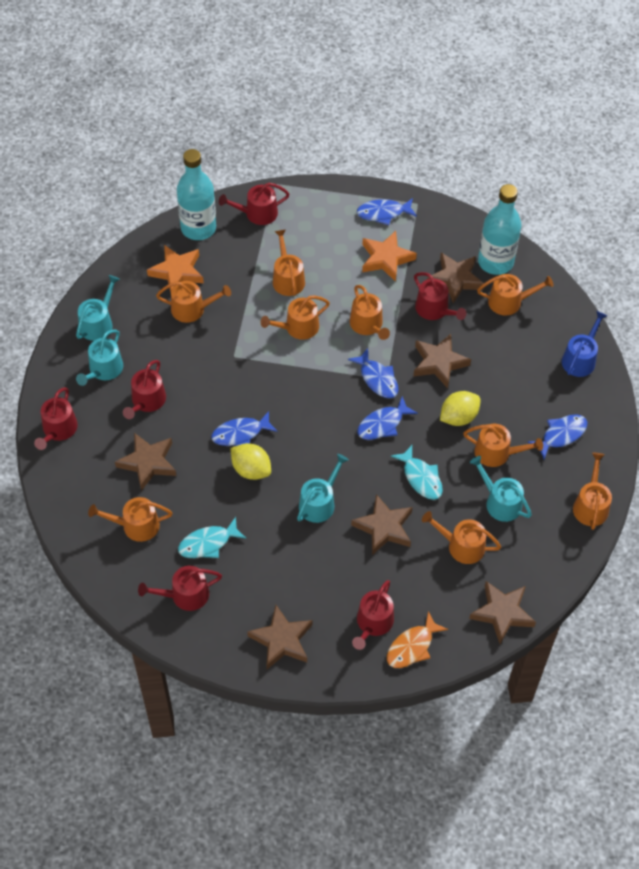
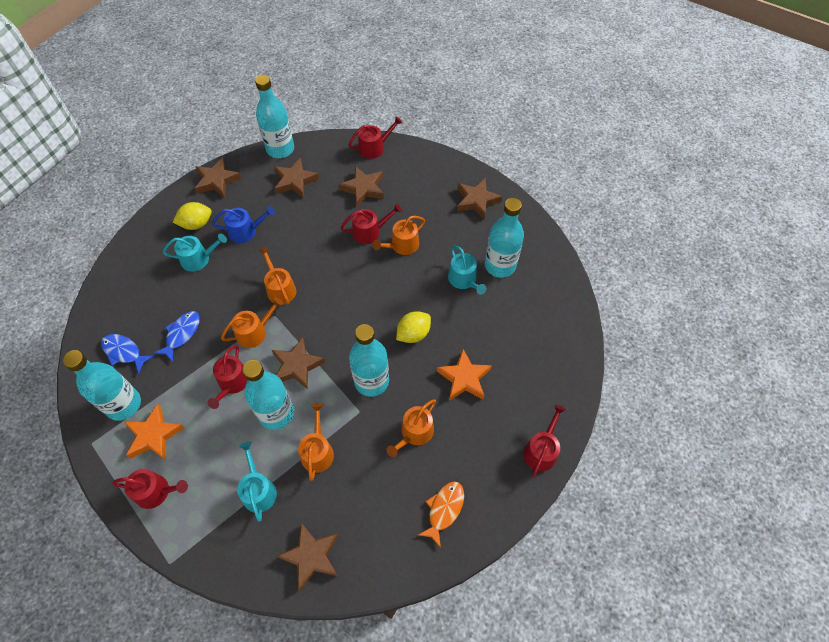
blue fish: [211,411,278,446] [348,348,399,398] [357,198,417,225] [357,396,418,440] [528,414,587,459] = 5 -> [101,334,154,374] [154,311,200,362] = 2
orange watering can: [88,497,173,542] [156,281,231,323] [261,296,330,340] [273,230,305,296] [350,285,390,340] [422,511,501,564] [463,424,543,467] [477,274,553,316] [573,453,612,530] = 9 -> [221,297,283,348] [258,247,296,305] [298,403,334,481] [373,216,425,255] [386,400,436,457] = 5
red watering can: [34,387,78,450] [123,360,166,419] [138,566,222,611] [219,183,289,225] [352,580,394,650] [414,272,466,320] = 6 -> [112,469,188,509] [207,345,248,409] [340,203,402,244] [348,116,402,159] [523,404,566,477] = 5
turquoise bottle: [177,149,216,240] [478,184,521,275] = 2 -> [63,350,141,421] [242,360,294,430] [255,75,294,158] [349,324,389,397] [485,198,524,278] = 5
turquoise fish: [178,517,247,558] [391,445,443,500] = 2 -> none = 0
turquoise watering can: [76,275,120,341] [76,330,123,386] [297,454,349,523] [470,456,532,522] = 4 -> [163,233,227,272] [237,442,277,522] [448,246,487,295] = 3

